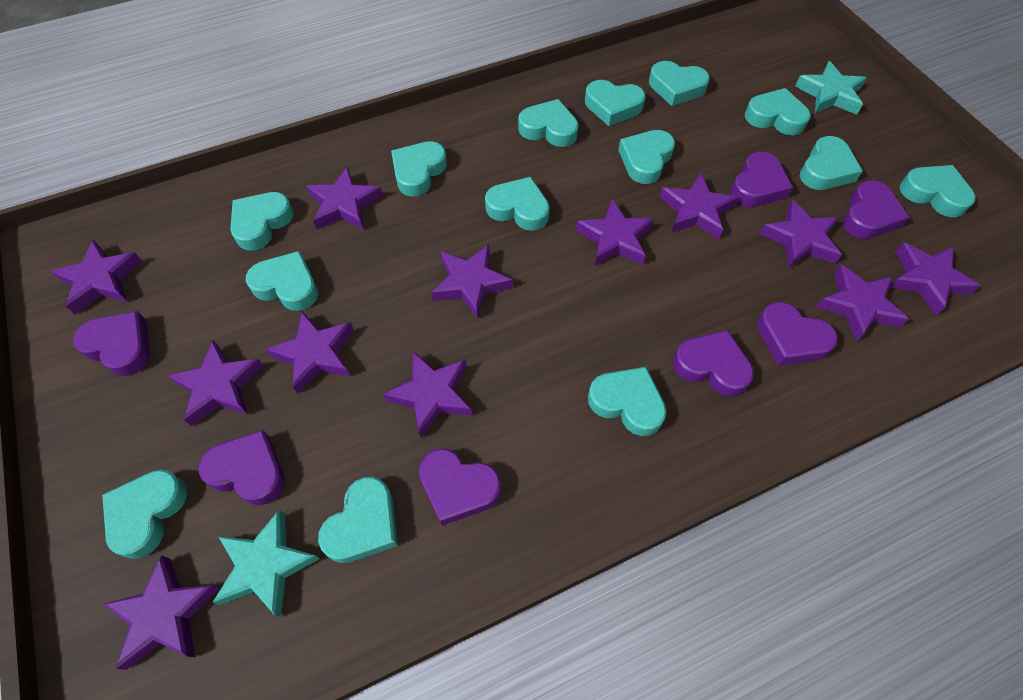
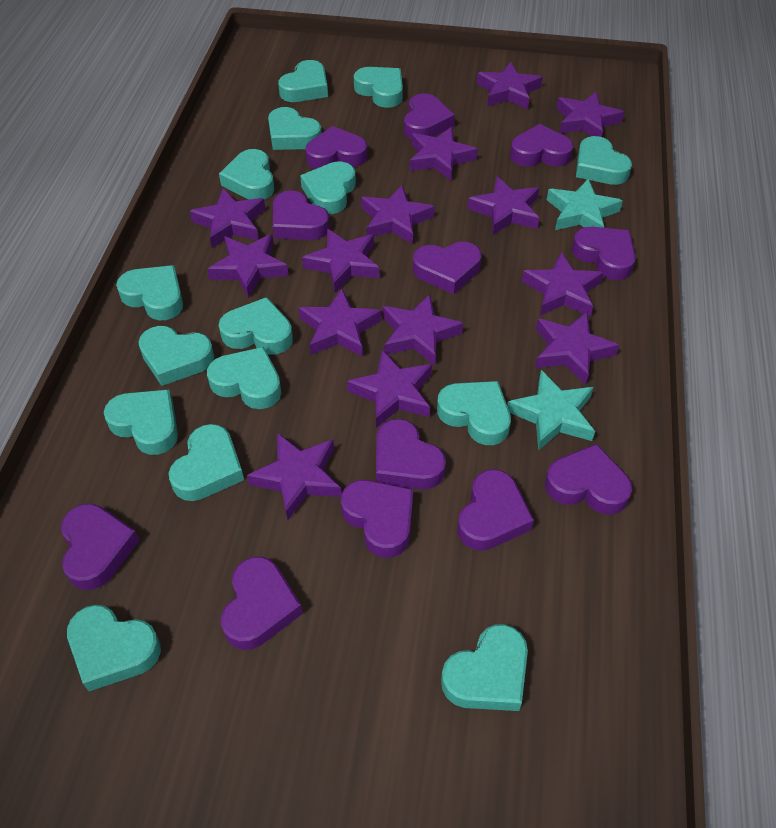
purple heart: [73,311,150,376] [199,430,285,505] [419,448,501,526] [673,330,754,397] [731,152,793,207] [757,302,838,366] [843,180,910,239] = 7 -> [61,504,140,590] [221,557,303,650] [273,190,330,240] [305,126,367,169] [341,480,413,558] [376,419,446,489] [404,94,455,139] [413,242,482,294] [457,469,534,551] [510,124,574,167] [545,444,632,515] [572,227,636,280] = 12
purple star: [51,240,143,314] [104,555,219,670] [168,340,263,426] [266,312,354,394] [306,167,383,230] [383,351,472,438] [431,245,513,319] [576,199,654,266] [659,173,738,239] [760,200,842,269] [816,264,909,342] [889,242,980,315] = 12 -> [190,188,266,248] [207,234,289,298] [247,433,341,520] [299,288,381,357] [302,229,380,293] [347,350,432,428] [361,185,435,244] [383,294,463,366] [410,127,478,181] [467,176,539,235] [477,62,543,109] [522,252,604,317] [535,312,619,385] [556,92,624,137] = 14
turquoise heart: [102,470,187,559] [230,192,294,250] [246,251,318,311] [318,477,398,563] [391,141,447,196] [485,177,550,231] [518,99,579,147] [585,80,646,126] [588,367,666,436] [618,130,675,184] [649,61,710,106] [745,88,811,135] [800,136,863,190] [900,165,976,217] = 14 -> [67,605,161,691] [104,389,178,455] [116,265,183,320] [138,326,214,386] [169,424,244,501] [207,347,281,409] [219,149,274,200] [219,297,293,354] [268,107,322,150] [278,60,328,102] [300,161,356,214] [354,67,403,108] [437,381,511,445] [441,624,528,711] [576,136,632,185] = 15

